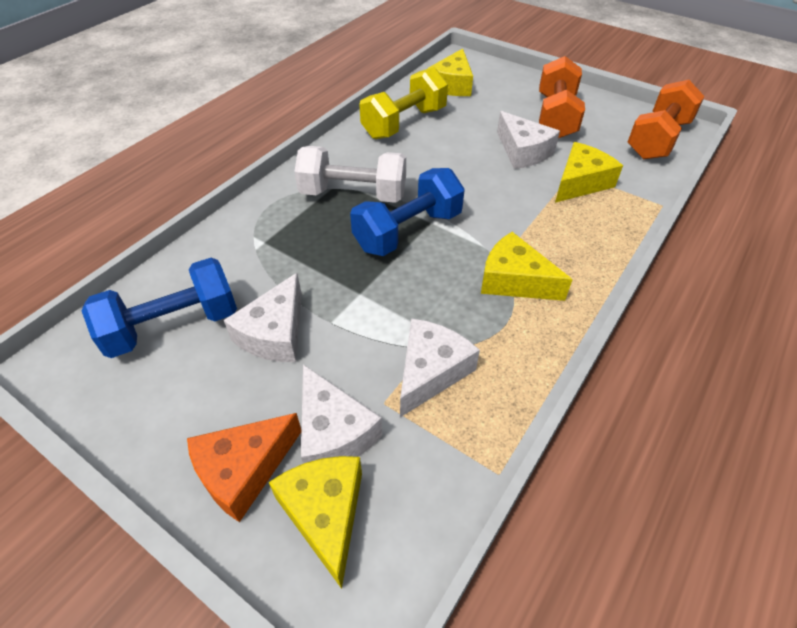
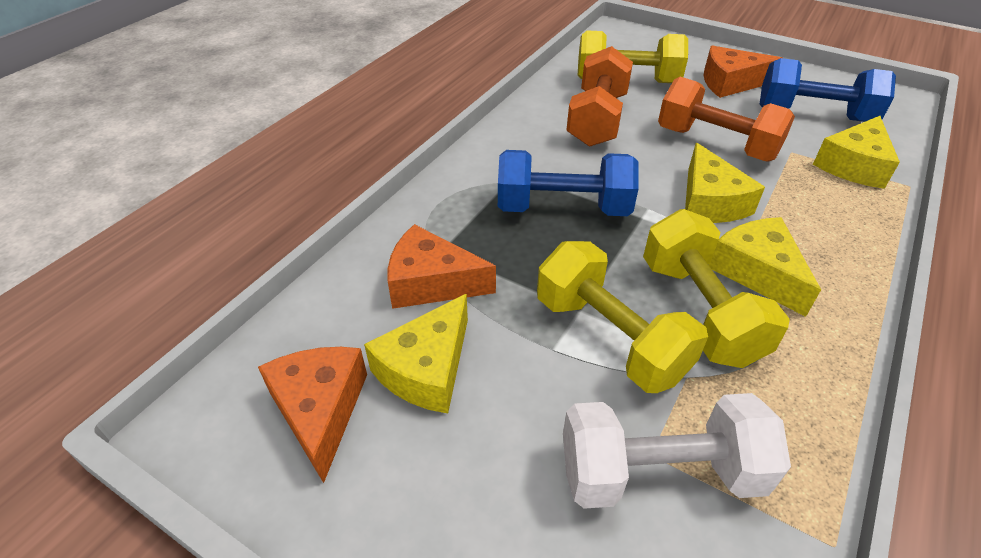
orange cheese: [187,413,302,522] = 1 -> [258,347,367,483] [388,224,496,309] [704,46,782,98] = 3
white cheese: [224,273,302,362] [301,364,382,464] [400,318,480,417] [497,111,560,169] = 4 -> none = 0
yellow dumbbell: [359,67,448,139] = 1 -> [537,241,708,393] [578,30,688,83] [643,209,790,368] = 3

